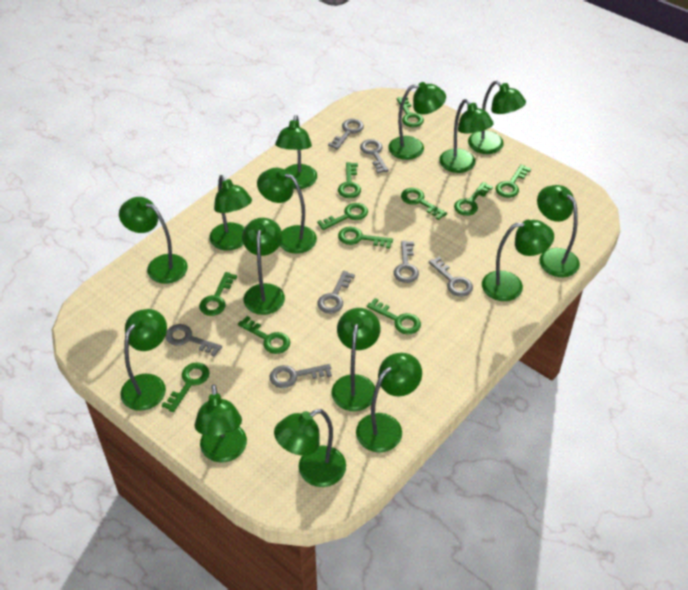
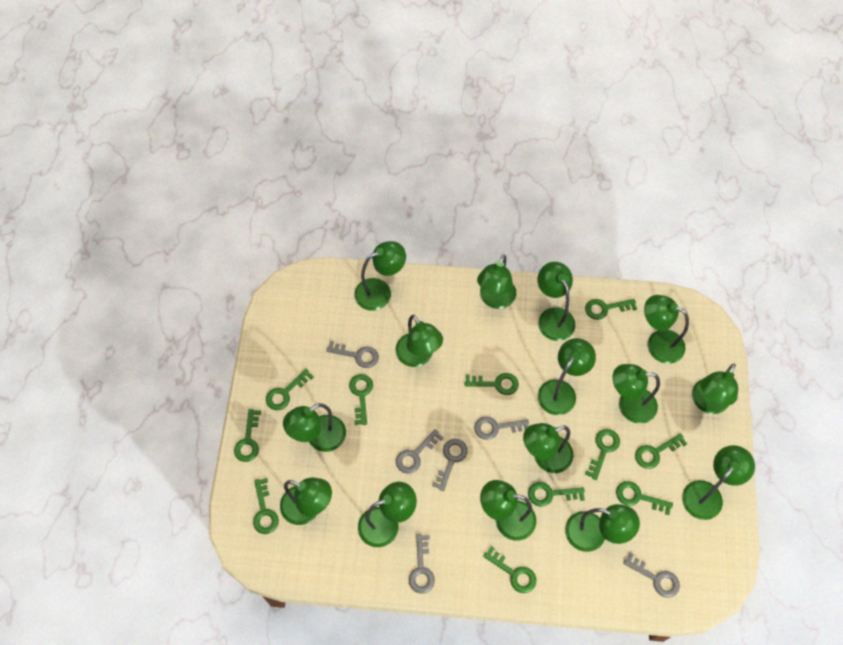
grey key: [165,324,222,357] [270,364,332,388] [317,271,355,314] [328,119,364,150] [360,139,389,173] [394,241,419,283] [429,257,473,297] = 7 -> [326,341,379,368] [396,429,443,474] [409,534,435,594] [432,439,468,491] [474,416,529,440] [623,553,680,598] = 6

